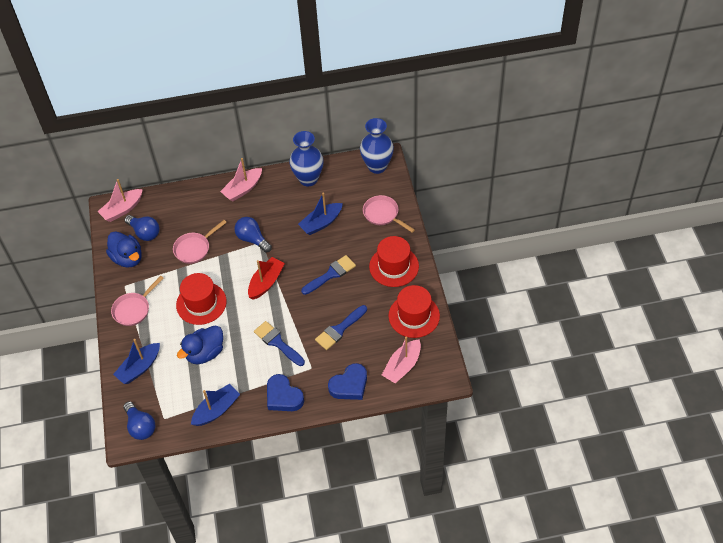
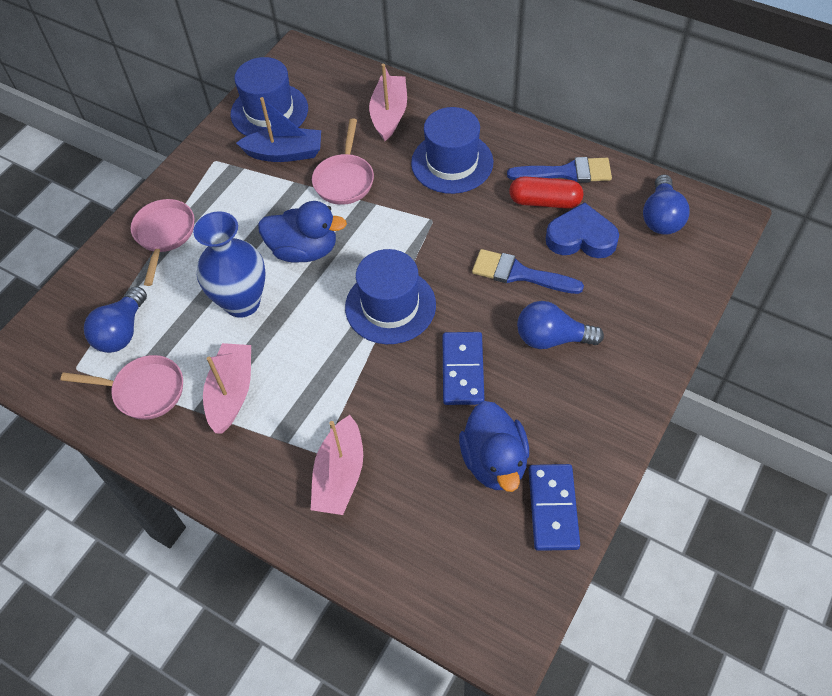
blue boat: [113,339,160,384] [191,384,240,426] [298,192,343,235] = 3 -> [236,97,321,162] = 1
blue brush: [254,321,305,366] [301,255,356,295] [315,305,367,350] = 3 -> [472,249,584,294] [507,157,612,183] = 2
blue domino: none = 0 -> [443,332,484,405] [529,464,580,551] = 2
blue hat: none = 0 -> [230,57,308,136] [345,249,436,344] [411,107,493,194] = 3
blue heart: [267,374,304,411] [328,363,367,400] = 2 -> [546,202,619,258] = 1
blue vase: [289,131,323,186] [360,118,394,174] = 2 -> [193,211,266,318] = 1
red boat: [248,257,285,300] = 1 -> none = 0
red capsule: none = 0 -> [509,176,583,209] = 1
red hat: [176,273,227,325] [369,236,419,287] [388,285,440,338] = 3 -> none = 0

